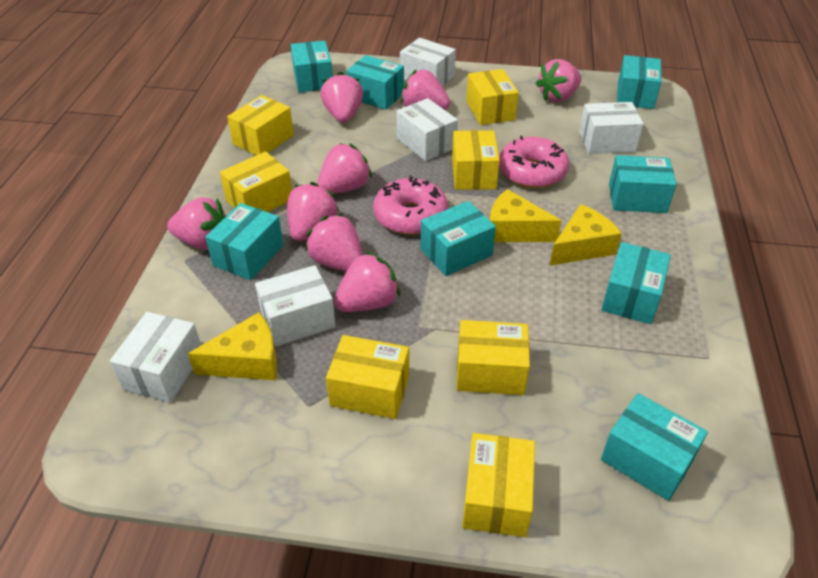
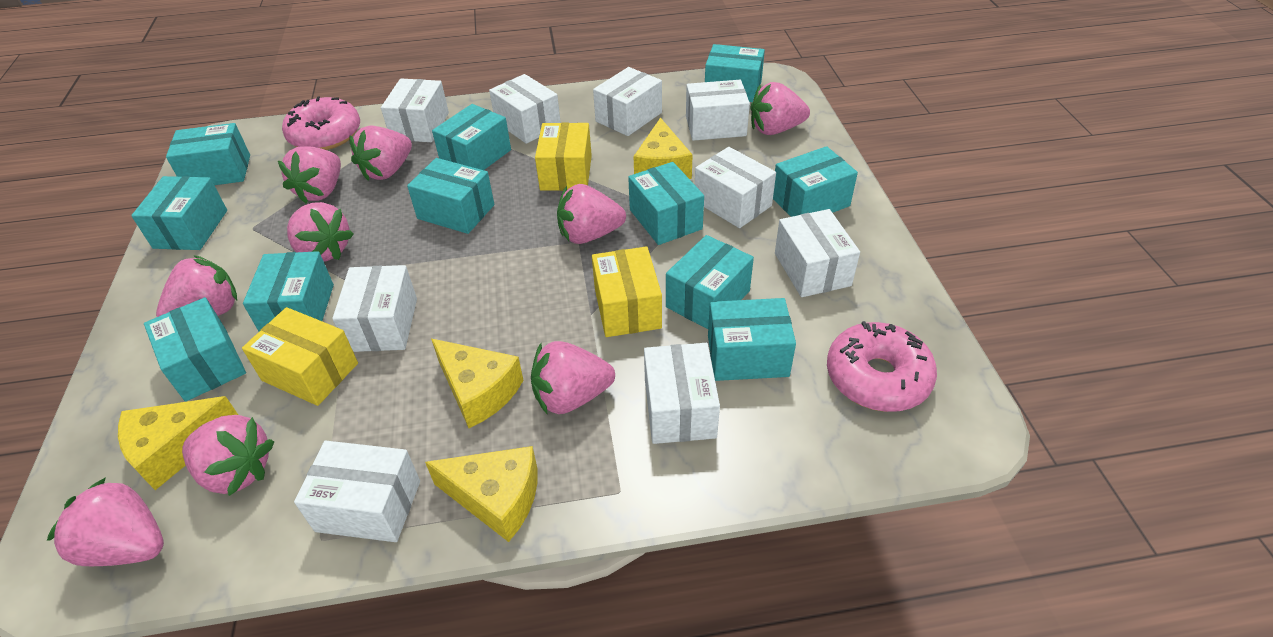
pink strawberry: [167,197,227,250] [287,182,339,241] [305,214,362,272] [317,143,372,194] [321,72,363,122] [334,252,400,312] [401,69,450,110] [536,59,582,102] = 8 -> [47,477,164,566] [156,255,237,317] [182,415,275,496] [278,146,341,203] [287,202,354,262] [349,126,412,180] [531,341,615,414] [557,184,626,244] [751,82,810,135] = 9
turquoise box: [205,203,283,280] [291,40,333,92] [346,55,404,110] [421,201,496,276] [601,242,671,324] [601,393,708,501] [609,155,677,213] [617,55,661,109] = 8 -> [131,176,227,250] [144,297,246,401] [166,123,250,185] [243,251,334,331] [407,158,494,234] [432,104,511,170] [628,162,704,245] [666,235,754,329] [705,44,765,102] [708,298,796,381] [773,146,858,217] = 11
white box: [110,312,201,402] [255,265,336,347] [397,98,458,161] [400,38,456,86] [579,102,643,154] = 5 -> [294,441,420,542] [332,265,417,352] [381,79,449,142] [489,74,561,144] [593,67,662,136] [644,343,720,444] [686,80,750,141] [695,147,776,228] [775,209,860,297] = 9
yellow box: [220,151,292,212] [227,95,294,155] [326,335,409,419] [452,130,500,190] [456,320,530,395] [462,433,535,537] [466,69,519,125] = 7 -> [242,307,358,406] [535,122,592,191] [592,246,662,337] = 3
yellow cheese: [188,312,277,380] [490,189,561,242] [550,204,622,265] = 3 -> [118,396,238,490] [425,446,538,542] [431,339,524,428] [633,118,693,179] = 4

